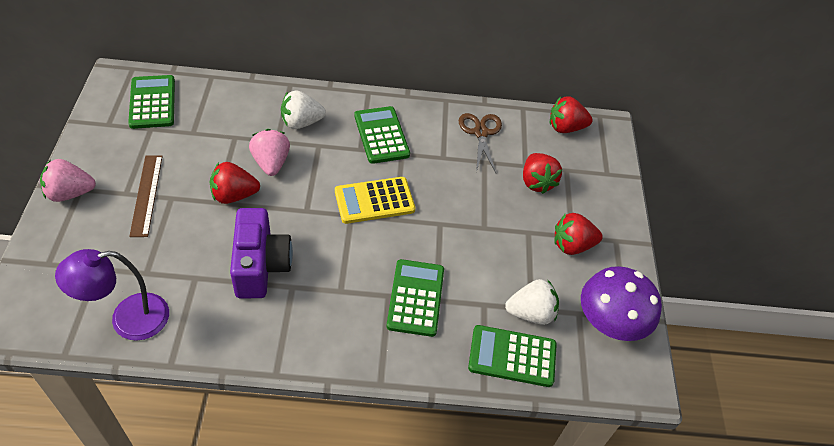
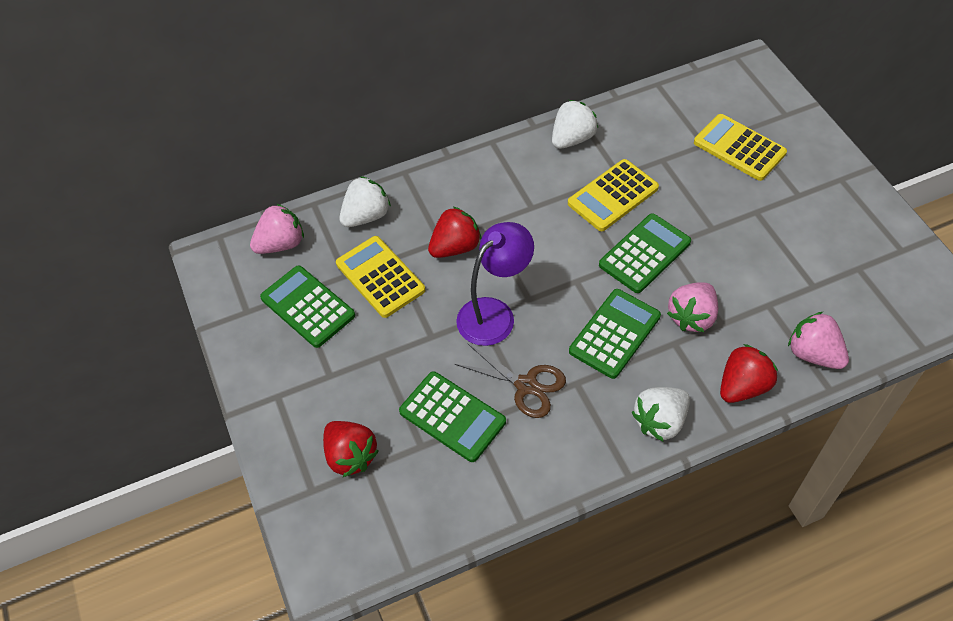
brown ruler: [129,155,163,237] = 1 -> none = 0
pink strawberry: [40,159,96,202] [249,129,290,176] = 2 -> [250,204,304,254] [667,282,718,332] [788,312,849,369] = 3
purple camera: [230,208,293,298] = 1 -> none = 0
purple mushroom: [581,266,662,341] = 1 -> none = 0
red strawberry: [210,162,260,204] [523,153,562,194] [550,96,593,133] [554,213,603,255] = 4 -> [323,421,379,477] [428,207,481,258] [720,344,778,403] = 3
white strawberry: [281,91,326,129] [505,279,559,325] = 2 -> [340,176,391,227] [552,100,598,149] [632,387,690,441] = 3
yellow calculator: [335,177,415,224] = 1 -> [336,236,425,318] [568,159,659,231] [694,114,787,181] = 3

